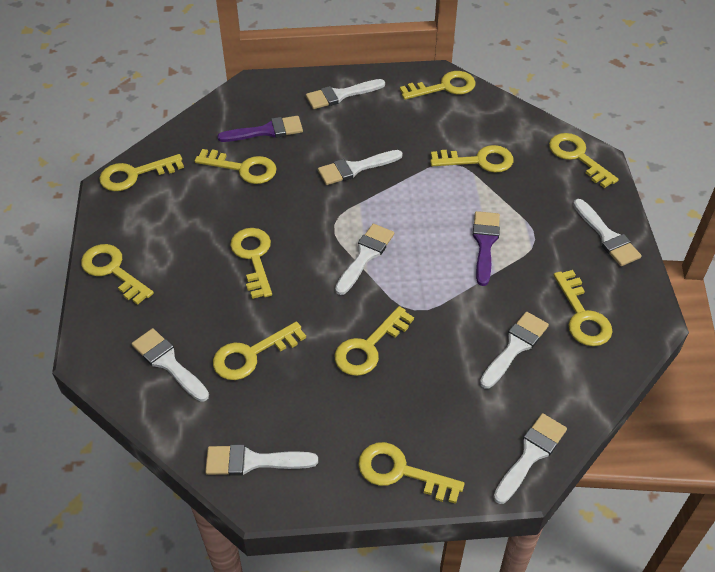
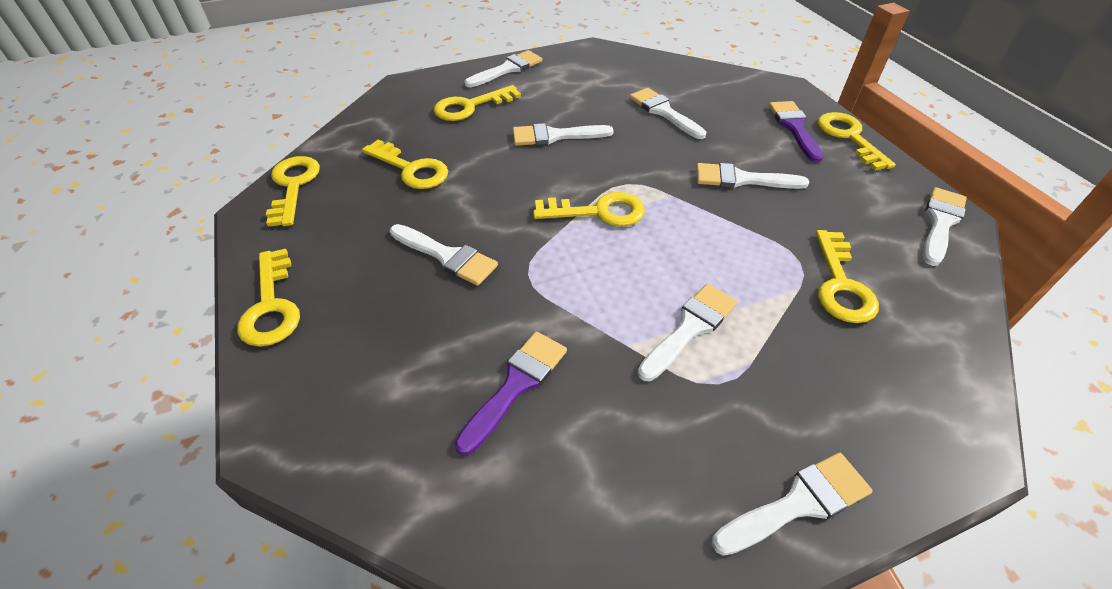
yellow key: [81,244,154,305] [99,154,184,191] [195,149,277,184] [213,321,306,380] [230,228,272,299] [335,306,414,376] [358,442,465,504] [400,71,476,100] [430,145,513,172] [549,133,619,188] [554,270,613,346] = 11 -> [237,249,300,347] [266,156,320,227] [362,139,448,189] [434,85,521,121] [533,192,645,227] [815,230,879,323] [818,112,896,171] = 7

